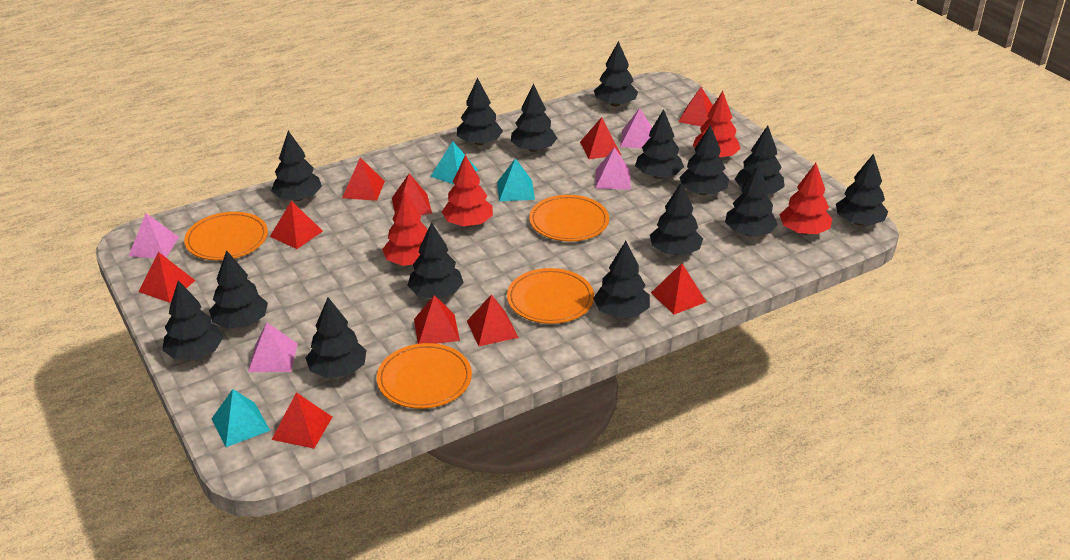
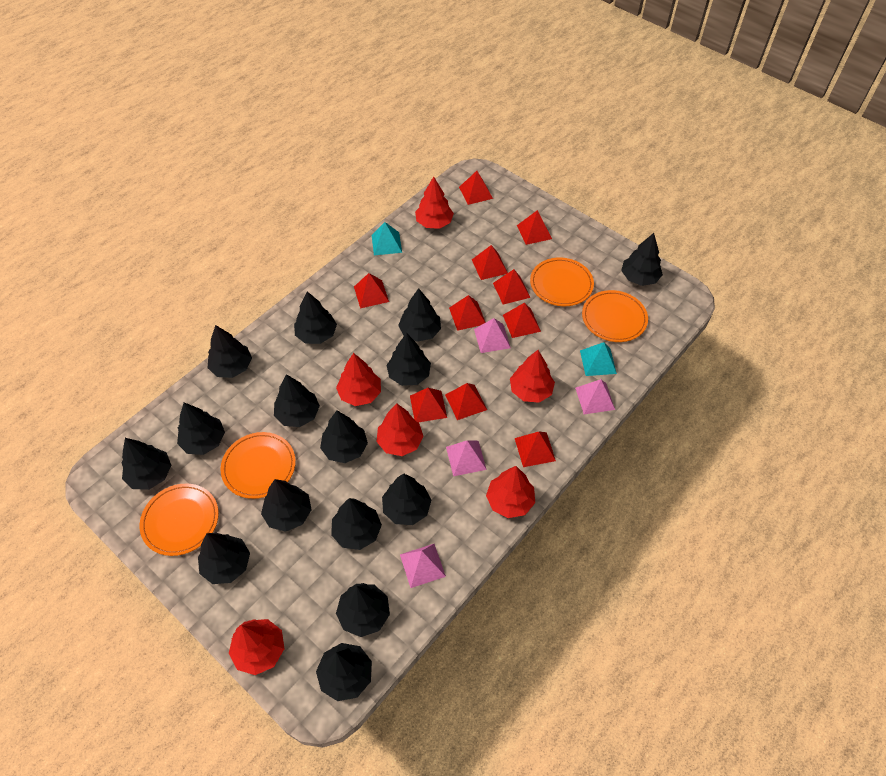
red tree: [382,192,428,266] [442,155,493,227] [693,91,741,157] [780,163,832,235] = 4 -> [229,619,284,675] [336,353,381,406] [376,403,423,456] [415,177,454,229] [486,466,535,518] [510,350,555,403] = 6
turquoise pyramid: [212,389,270,447] [430,141,478,184] [497,158,535,201] = 3 -> [372,222,402,256] [580,342,617,376] = 2

